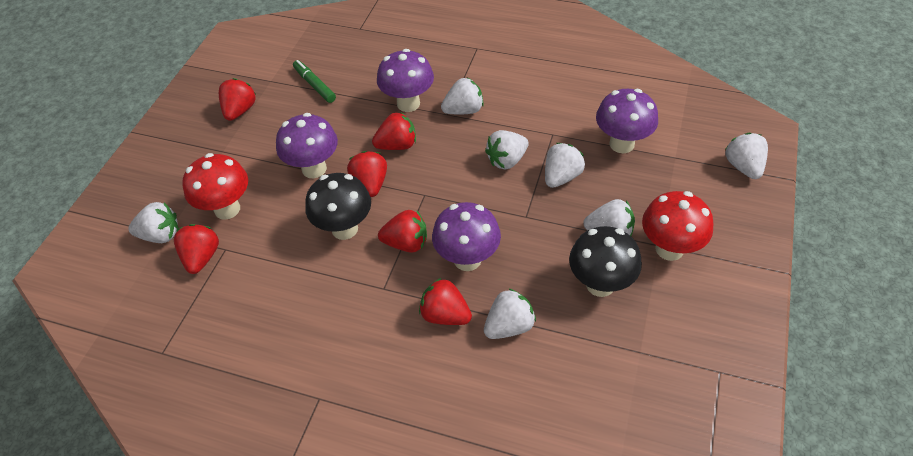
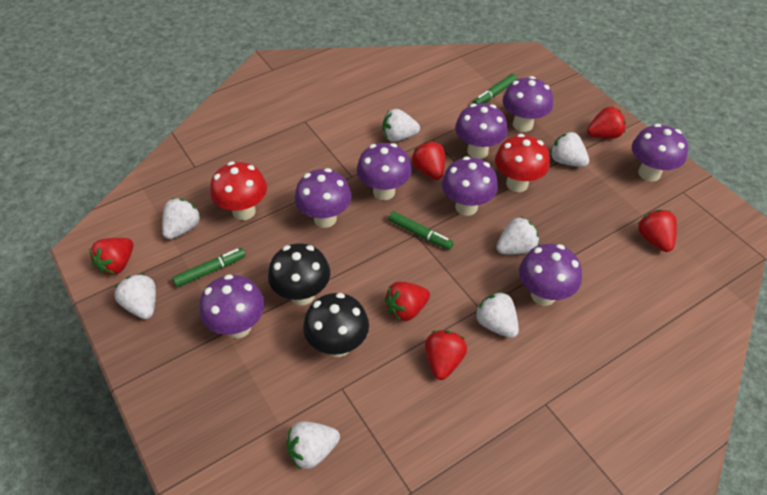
green marker: [293,60,336,103] = 1 -> [172,248,246,287] [388,211,454,250] [473,74,517,104] = 3
purple mushroom: [276,113,338,178] [377,49,434,112] [432,202,501,271] [596,89,658,153] = 4 -> [199,274,265,338] [295,168,351,228] [357,143,412,200] [442,156,498,216] [455,103,507,159] [502,76,553,132] [519,244,582,306] [632,124,688,182] = 8

